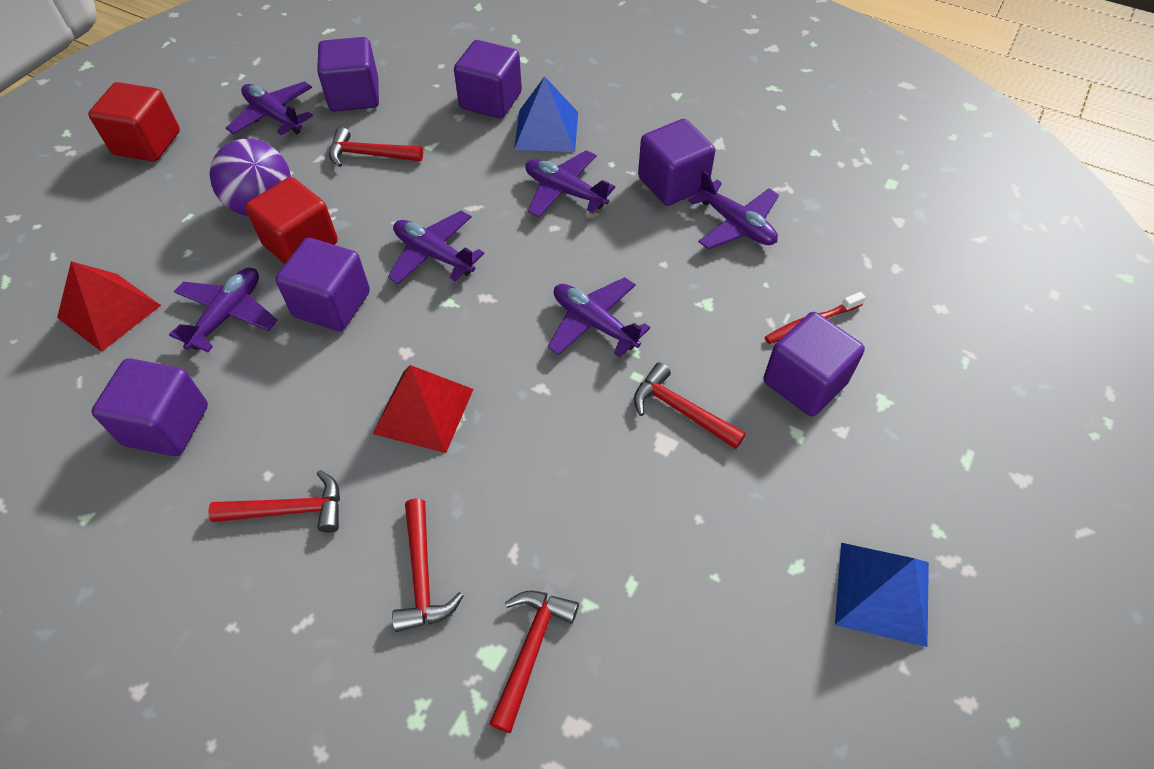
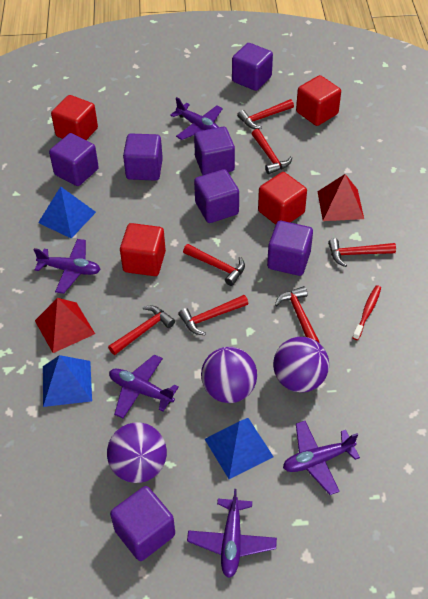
blue pyramid: [514,76,578,152] [835,543,929,647] = 2 -> [38,186,96,239] [43,355,92,407] [205,418,274,479] = 3
purple ball: [210,139,291,216] = 1 -> [107,422,167,483] [201,347,257,403] [273,337,329,392] = 3
purple cube: [91,358,208,456] [275,238,370,331] [317,37,379,111] [454,40,522,118] [638,119,715,206] [763,312,865,416] = 6 -> [49,133,99,186] [110,486,175,561] [123,133,163,181] [194,127,235,175] [194,169,239,223] [232,43,273,91] [267,221,313,276] = 7
purple plane: [169,268,278,352] [226,81,313,135] [388,211,484,284] [525,150,615,217] [548,277,650,357] [688,170,779,249] = 6 -> [33,239,101,294] [109,355,179,419] [170,97,223,140] [187,489,277,578] [283,421,360,495] = 5
red cube: [88,82,180,162] [245,177,338,264] = 2 -> [51,95,98,140] [120,223,166,276] [258,172,307,225] [296,75,341,126] = 4
red hammer: [208,470,340,533] [329,127,423,167] [392,498,464,632] [489,591,579,733] [634,363,746,449] = 5 -> [108,306,175,355] [178,295,248,335] [183,244,245,286] [237,99,294,129] [252,129,292,174] [275,286,320,343] [328,238,396,267] = 7

